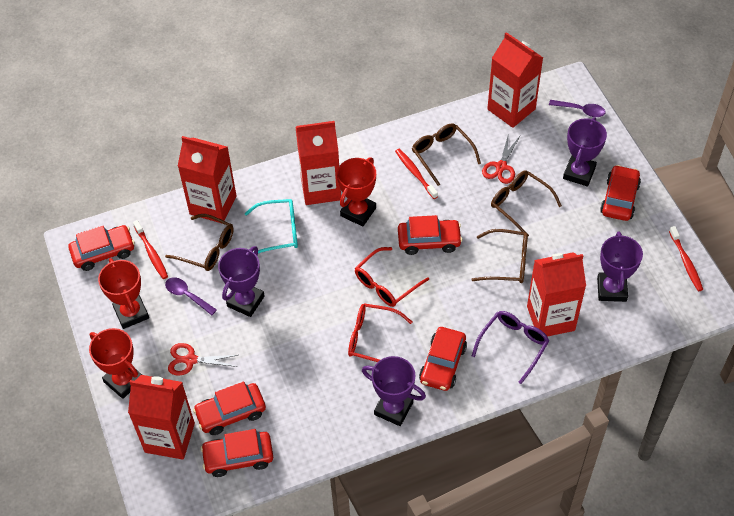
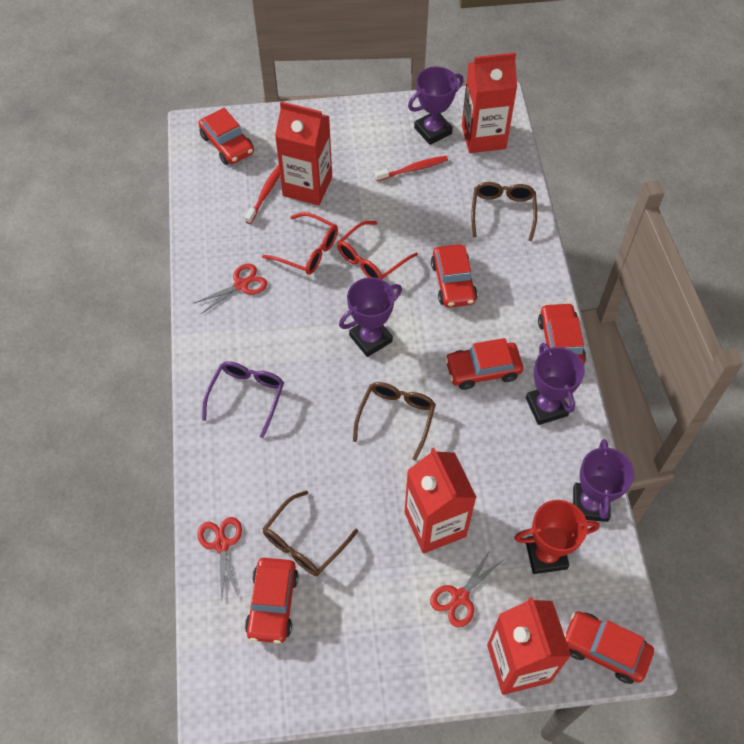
brown glasses: [165,214,234,271] [412,123,481,186] [472,229,528,283] [491,170,562,236] = 4 -> [262,490,358,576] [353,382,436,461] [471,182,537,241] = 3
purple spoon: [165,277,217,315] [549,100,605,117] = 2 -> none = 0
red carton: [128,375,195,460] [178,136,236,223] [295,121,341,205] [487,32,543,128] [527,252,586,337] = 5 -> [275,101,332,206] [405,448,477,554] [462,52,517,153] [487,597,571,695] = 4
red scissors: [168,343,238,376] [482,133,520,184] = 2 -> [193,263,267,314] [197,517,242,602] [430,549,504,628] = 3
red toothbrush: [133,220,168,279] [395,149,438,199] [669,226,703,291] = 3 -> [245,165,280,224] [375,156,448,181] = 2
red trophy: [89,328,142,399] [98,258,149,329] [337,157,376,226] = 3 -> [514,500,599,574] = 1
turquoise glasses: [245,199,298,254] = 1 -> none = 0

